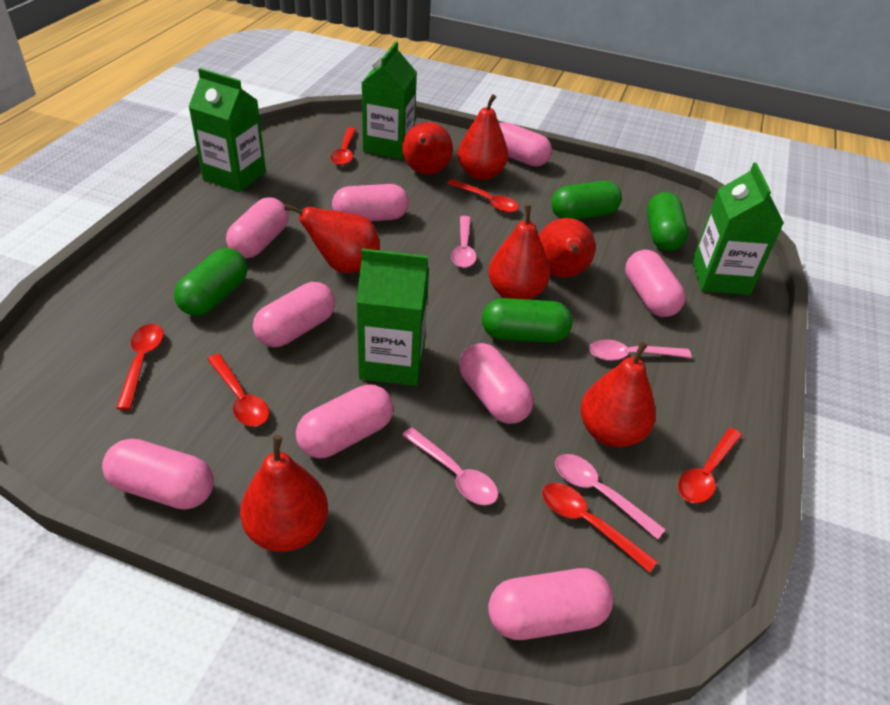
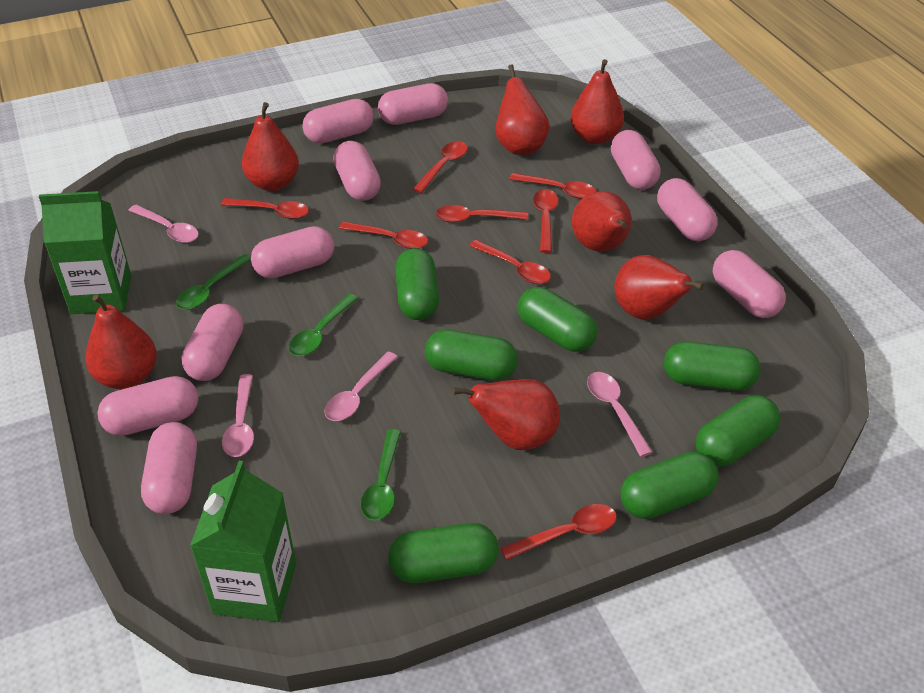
green capsule: [174,248,248,316] [482,298,572,343] [551,181,622,220] [647,192,688,251] = 4 -> [388,523,499,583] [395,248,439,320] [425,329,518,381] [517,287,598,352] [620,451,719,519] [664,341,761,391] [696,395,781,467] = 7
green carton: [189,68,266,192] [356,248,429,386] [362,41,417,159] [692,162,784,295] = 4 -> [39,191,131,314] [190,461,296,622] = 2
green spoon: none = 0 -> [176,254,251,310] [289,294,358,356] [361,429,401,521] = 3
pink capsule: [102,439,214,510] [226,197,289,258] [253,282,335,347] [296,384,394,458] [332,184,409,221] [459,343,534,424] [488,568,613,640] [499,122,552,167] [625,250,685,317] = 9 -> [97,376,198,436] [141,422,197,514] [182,304,243,381] [251,226,334,279] [302,99,374,143] [333,141,381,201] [378,83,448,125] [611,130,661,190] [657,178,718,241] [713,250,786,318] = 10
red spoon: [116,324,164,410] [207,354,269,427] [330,127,356,166] [447,179,519,213] [542,483,658,573] [678,428,742,503] = 6 -> [221,198,309,219] [339,221,428,249] [413,141,468,193] [435,205,528,223] [469,240,551,284] [500,504,617,560] [509,173,596,199] [533,189,559,253] = 8

